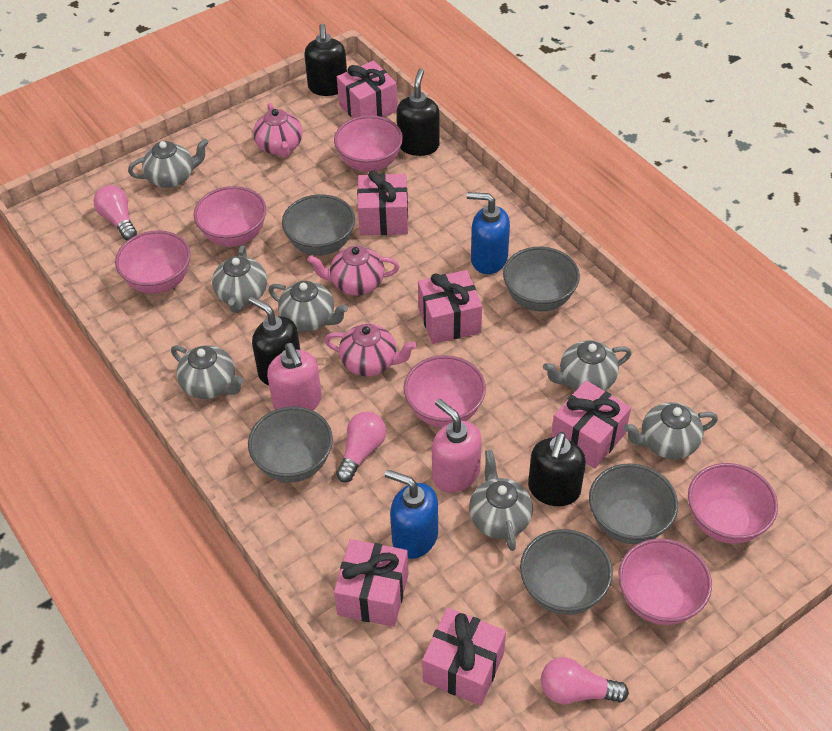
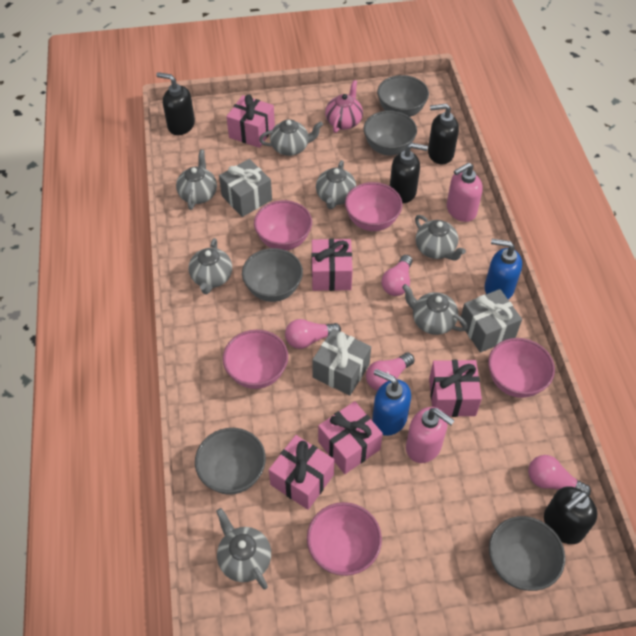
grey gift: none = 0 -> [219,159,272,217] [312,329,371,396] [460,289,522,353] = 3
pink bowl: [115,230,191,294] [194,186,266,247] [334,115,403,172] [404,355,486,428] [618,538,712,625] [688,463,778,544] = 6 -> [223,330,288,389] [254,200,312,250] [307,502,382,576] [345,182,402,231] [488,338,555,398] = 5
pink gift: [334,539,409,627] [337,61,398,118] [357,170,408,236] [418,270,482,344] [422,608,506,706] [551,380,631,469] = 6 -> [226,94,275,148] [269,435,334,510] [311,239,353,291] [318,401,383,474] [429,360,482,417] = 5
pink light bulb: [93,185,137,240] [336,412,386,482] [541,657,629,704] = 3 -> [285,319,341,349] [366,352,415,391] [382,255,412,296] [528,455,591,495] = 4
pink teapot: [253,103,303,158] [307,245,400,295] [324,324,417,377] = 3 -> [325,80,363,133] = 1

